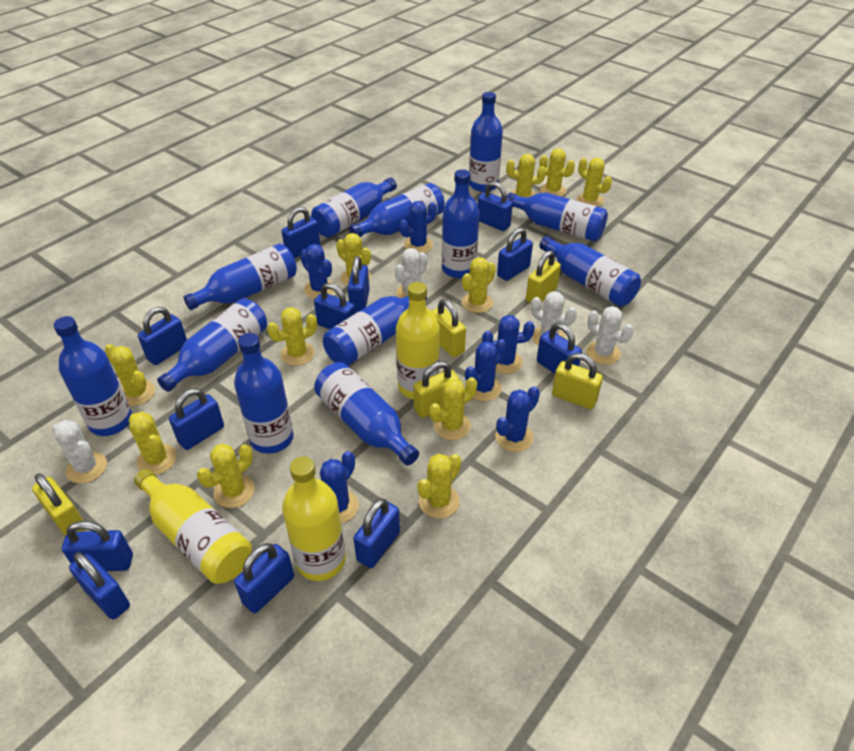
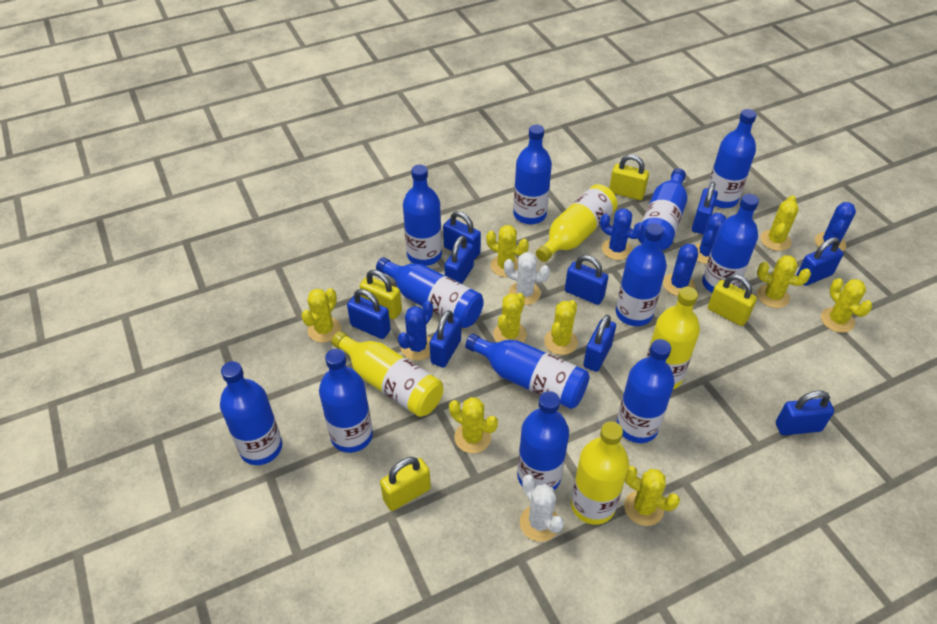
blue cactus: [300,244,334,299] [320,451,359,523] [399,201,437,253] [465,339,507,401] [482,315,535,374] [495,386,540,452] = 6 -> [398,301,433,361] [600,208,644,260] [663,244,698,296] [695,213,726,264] [815,202,856,251] = 5
blue padlock: [62,521,133,571] [69,552,130,620] [138,307,187,365] [169,388,224,450] [234,543,294,613] [282,207,320,258] [314,283,355,330] [348,256,370,313] [353,498,400,568] [478,181,513,231] [497,228,533,281] [537,323,582,374] = 12 -> [347,289,391,339] [429,310,461,368] [443,211,481,260] [444,235,474,284] [565,255,608,305] [583,315,616,372] [692,182,718,234] [776,391,834,435] [796,237,844,286] = 9
white cactus: [52,420,107,483] [395,248,427,298] [531,291,577,345] [586,306,634,365] = 4 -> [504,252,550,305] [520,475,564,542] = 2
yellow bottle: [134,469,252,584] [282,456,346,581] [396,282,440,399] = 3 -> [332,331,443,417] [536,184,618,262] [571,421,629,525] [646,287,700,389] = 4
yellow cactus: [105,344,155,406] [129,412,177,475] [197,444,255,508] [267,307,317,366] [336,233,371,286] [417,454,461,519] [429,377,477,440] [461,257,496,313] [506,154,546,197] [539,148,575,197] [577,158,612,207] = 11 -> [301,288,341,343] [449,397,498,453] [486,225,529,277] [493,293,527,343] [544,300,578,355] [624,466,680,526] [757,255,811,308] [760,195,799,251] [821,278,872,333] = 9
yellow padlock: [32,473,84,536] [413,361,460,418] [431,299,466,357] [526,250,561,303] [552,353,603,409] = 5 -> [360,270,402,319] [380,457,431,511] [609,154,649,200] [708,274,757,326] = 4

